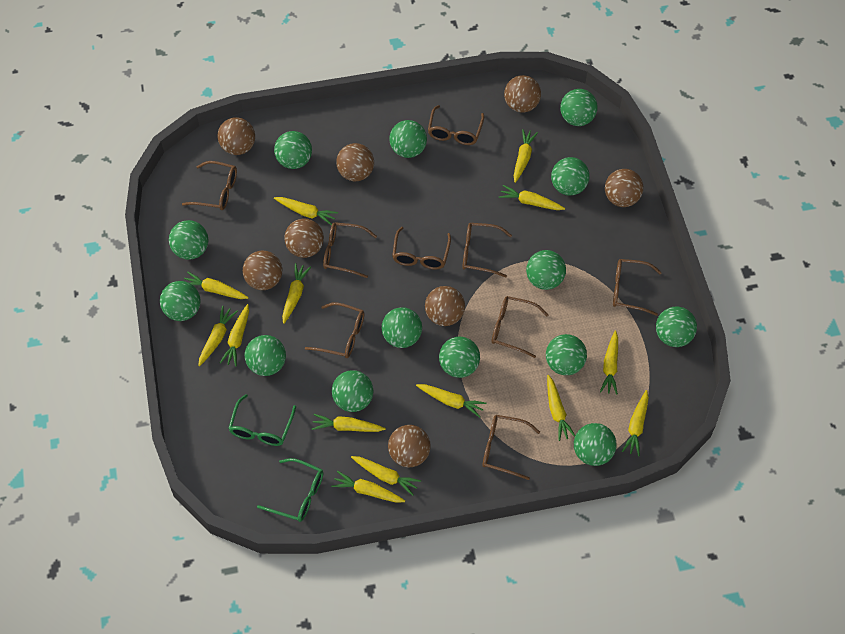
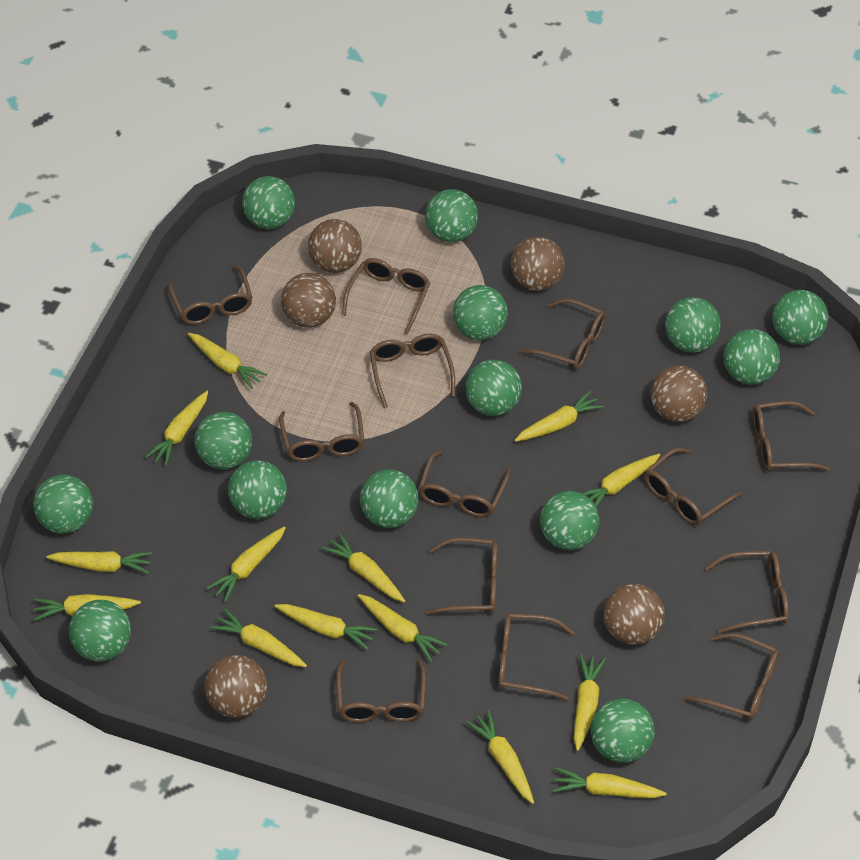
brown ball: [217,117,255,155] [243,251,282,290] [284,218,324,258] [336,143,374,181] [388,425,431,468] [425,286,465,326] [504,75,541,113] [605,169,643,207] = 8 -> [204,655,267,718] [281,273,336,328] [308,219,362,273] [511,237,565,291] [603,584,665,645] [650,365,707,422] = 6
brown glasses: [182,161,237,210] [305,302,364,358] [323,222,377,278] [392,227,451,270] [428,105,484,145] [462,223,512,277] [483,415,540,480] [492,296,549,358] [613,259,662,316] = 9 -> [168,266,253,324] [279,402,364,462] [336,659,426,722] [342,258,430,335] [370,334,455,408] [418,450,511,517] [426,538,497,615] [498,613,575,700] [519,299,606,369] [645,448,743,525] [684,633,779,720] [705,551,789,633] [752,401,830,471] = 13
green glasses: [228,394,296,446] [257,458,323,522] = 2 -> none = 0

